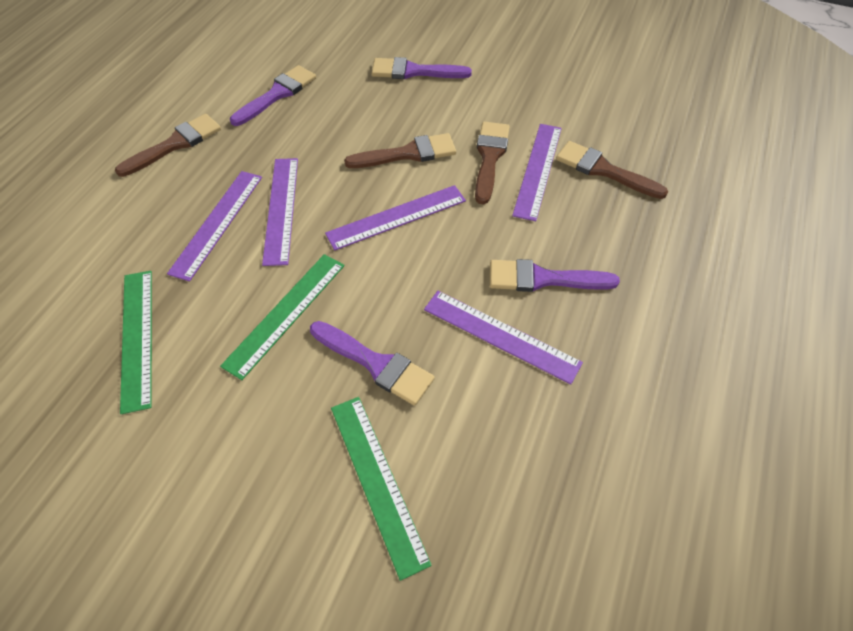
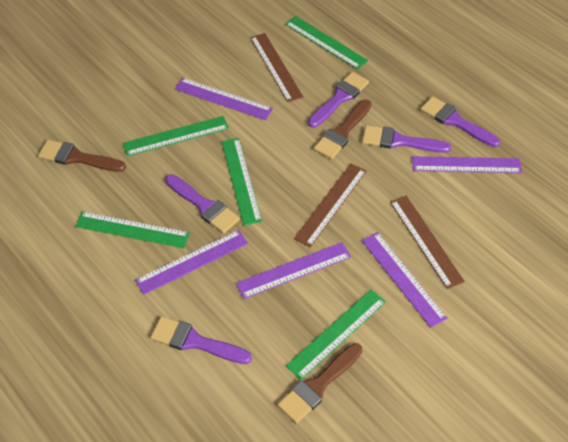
brown brush: [115,114,221,177] [344,133,456,168] [475,122,510,205] [556,141,668,199] = 4 -> [38,140,126,172] [277,343,362,424] [314,99,372,159] = 3
brown ruler: none = 0 -> [250,33,303,102] [294,163,367,247] [390,196,465,289] = 3
green ruler: [120,271,152,414] [220,254,345,380] [331,397,432,581] = 3 -> [75,211,190,248] [123,116,229,156] [221,138,262,226] [285,16,368,69] [286,290,386,380] = 5
purple brush: [230,65,316,126] [310,321,435,406] [372,57,472,79] [490,259,620,292] = 4 -> [150,316,252,364] [165,174,240,234] [308,72,369,128] [362,125,451,153] [420,96,500,147] = 5

